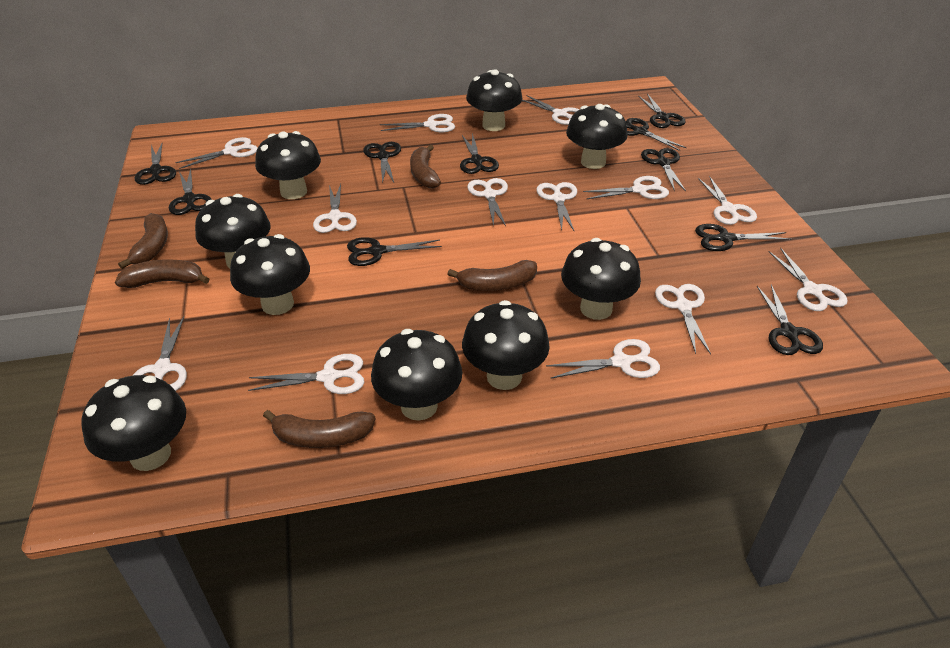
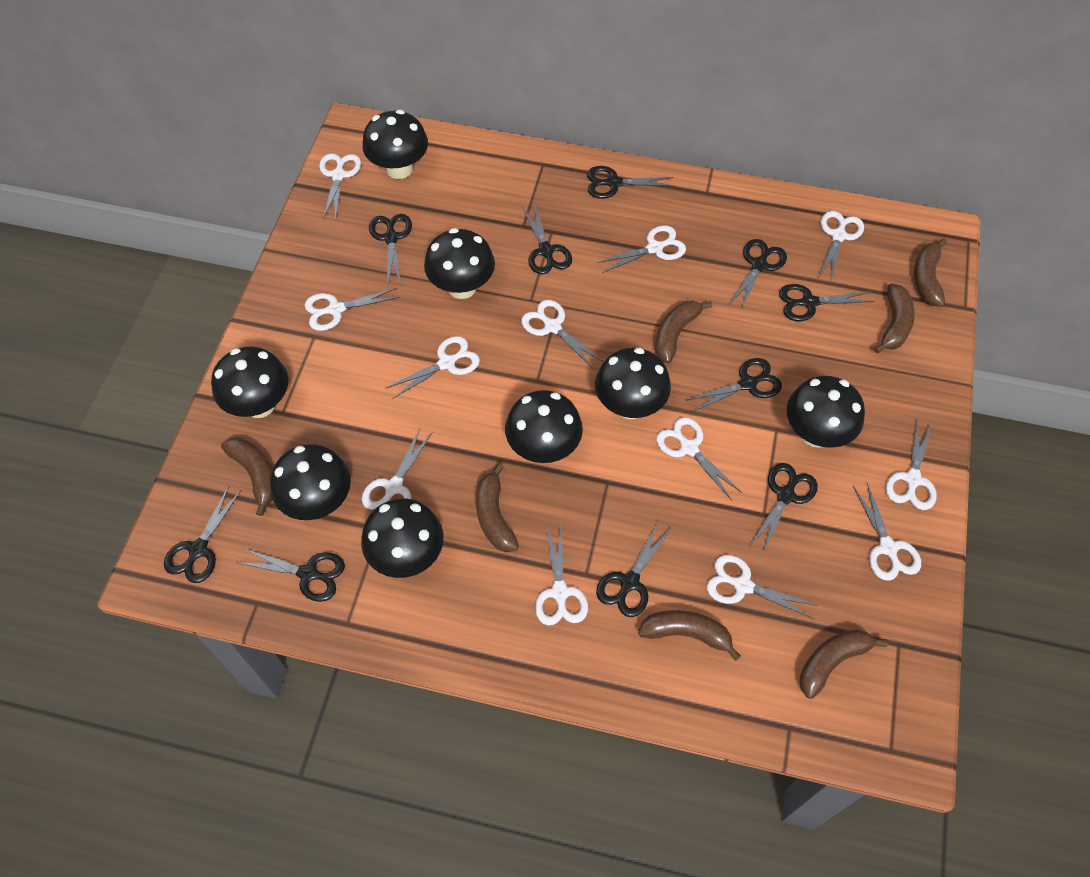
black mushroom: [81,375,186,471] [195,194,271,269] [230,234,310,315] [255,131,321,199] [371,329,462,421] [462,300,550,390] [466,69,522,131] [561,238,641,320] [566,104,628,169] = 9 -> [211,347,288,418] [270,444,351,520] [361,498,444,578] [362,110,428,179] [424,228,495,299] [505,390,583,463] [595,348,671,419] [787,376,865,448] = 8
brown banana: [115,259,209,288] [118,213,168,269] [263,410,376,448] [410,145,441,188] [447,260,537,291] = 5 -> [221,438,273,516] [476,464,519,552] [638,610,741,661] [655,300,713,363] [799,629,888,699] [874,283,915,353] [914,238,947,307] = 7
white scissors: [132,316,187,391] [175,137,258,169] [248,354,364,394] [313,184,357,233] [380,114,455,132] [467,178,508,227] [522,95,580,125] [537,182,577,231] [546,339,660,379] [583,176,669,199] [655,284,711,354] [698,176,757,225] [768,248,848,311] = 13 -> [305,288,400,331] [319,153,361,220] [362,428,433,509] [385,336,480,399] [521,300,604,369] [535,525,588,625] [597,225,686,273] [656,417,742,500] [707,555,818,619] [819,211,864,280] [853,483,921,581] [886,421,937,510] = 12

